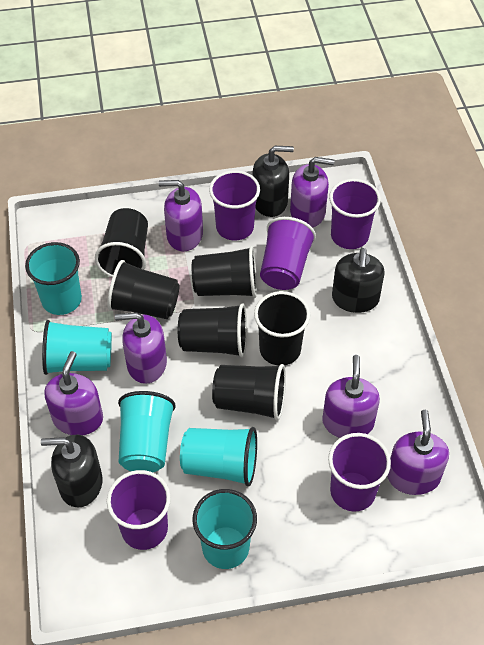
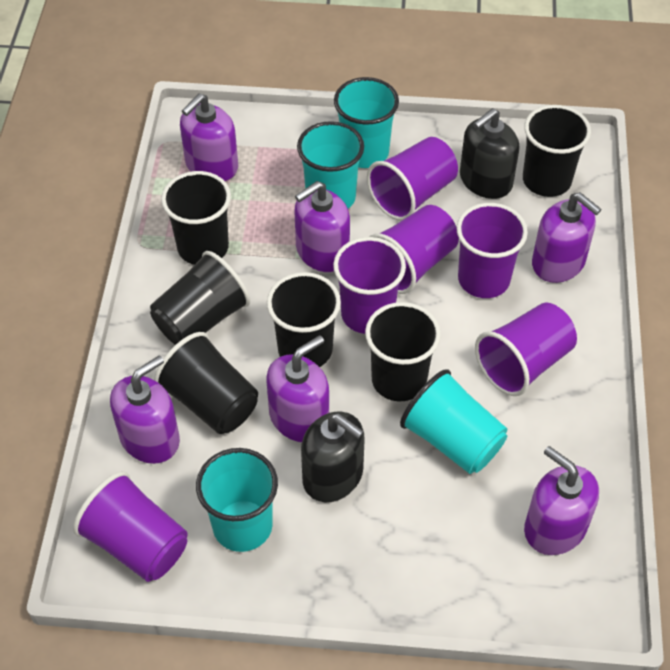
black soap dispenser: [41,434,103,507] [253,146,294,217] [332,248,385,313] = 3 -> [301,411,365,502] [460,108,519,199] = 2
purple cup: [107,470,171,550] [209,170,260,240] [260,217,316,290] [328,433,391,512] [329,179,381,249] = 5 -> [73,471,188,582] [333,237,406,334] [367,137,458,221] [369,205,459,294] [457,203,528,298] [475,303,577,396] = 6
turquoise cup: [25,242,82,315] [42,320,112,375] [118,391,176,472] [180,427,257,486] [192,489,257,569] = 5 -> [196,448,278,552] [297,121,364,209] [334,77,399,168] [400,369,508,474] = 4

